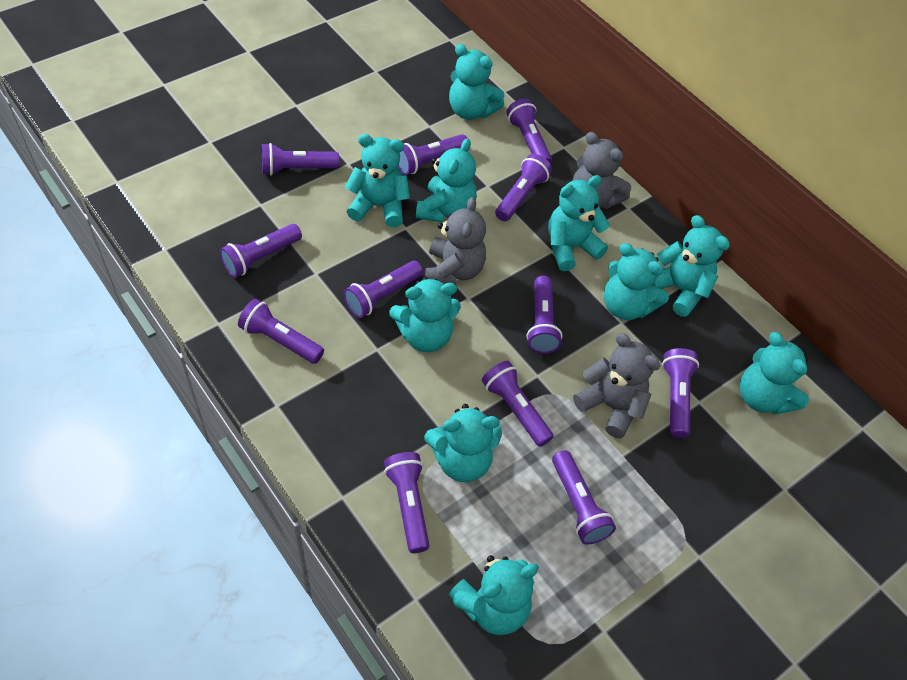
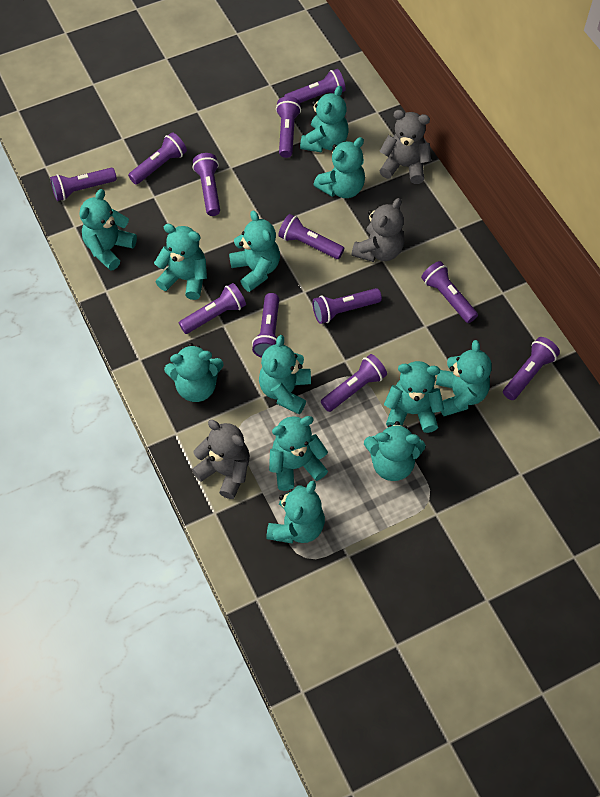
turquoise teddy bear: [345,134,410,227] [389,277,461,352] [416,138,477,222] [424,404,502,482] [449,44,504,120] [449,555,539,635] [549,175,610,271] [604,243,669,320] [651,215,730,317] [740,332,809,415] = 10 -> [79,189,137,271] [154,224,207,300] [164,343,224,402] [229,210,280,292] [259,335,311,414] [266,480,325,544] [269,416,328,491] [300,86,348,153] [313,137,365,198] [364,421,425,481] [384,361,444,433] [436,340,492,416] = 12

